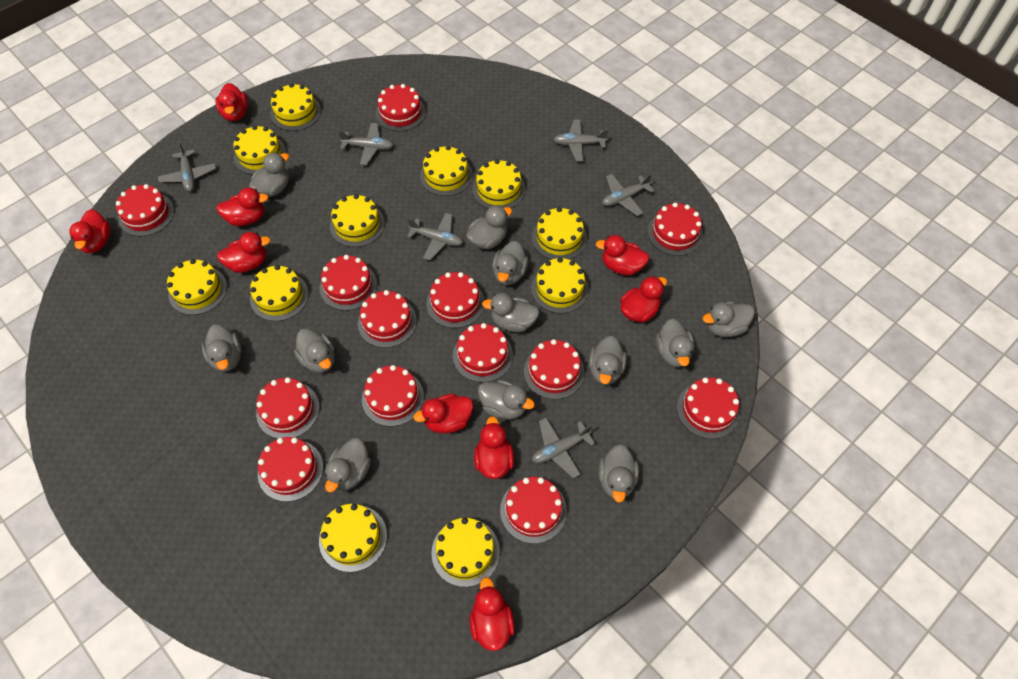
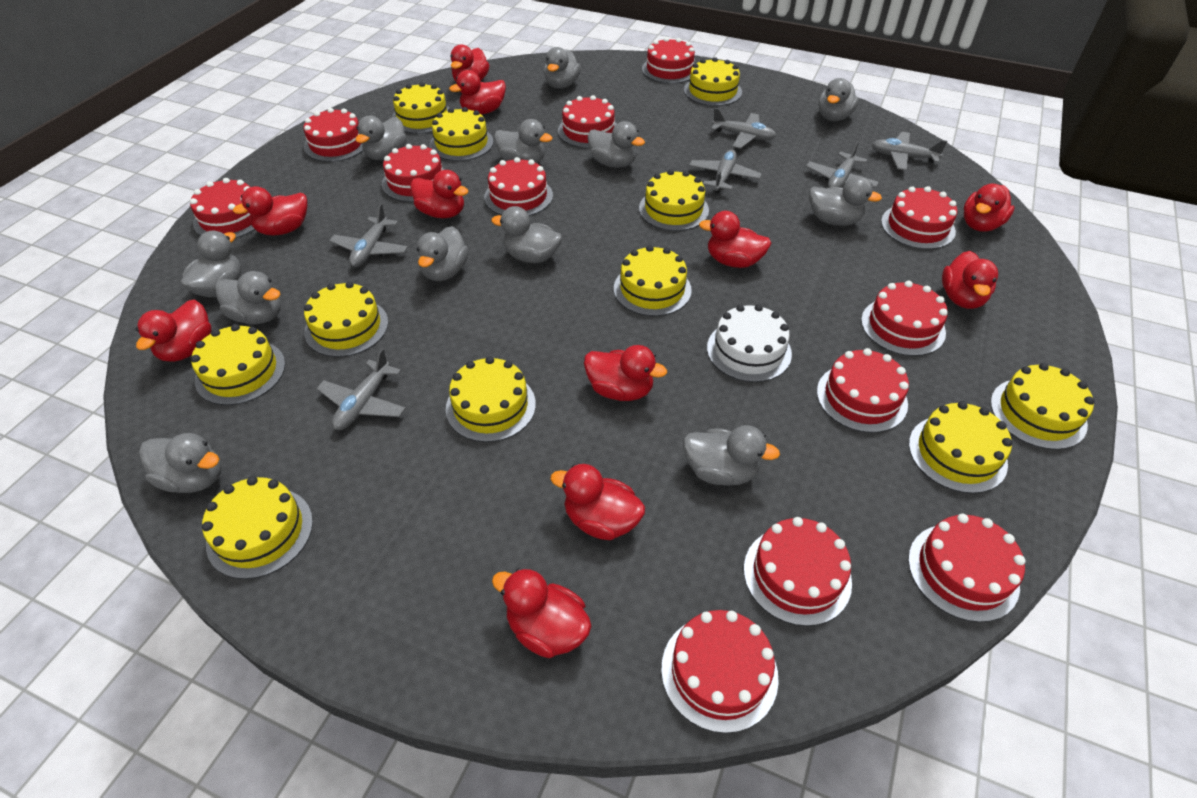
red cake: [116,184,174,236] [256,377,319,439] [258,437,323,502] [320,255,377,311] [358,290,417,348] [362,365,424,426] [376,84,426,131] [426,272,484,328] [453,323,513,382] [500,477,567,544] [524,339,585,399] [648,202,703,256] [677,377,740,439] = 13 -> [190,178,255,238] [304,108,363,162] [382,144,445,202] [484,157,553,216] [558,95,617,148] [642,37,695,84] [661,610,779,733] [744,517,852,626] [817,348,909,433] [861,281,948,356] [881,186,957,249] [908,514,1025,622] = 12
red duck: [69,209,110,253] [216,83,248,121] [216,188,268,226] [217,232,270,273] [414,394,473,433] [469,577,515,651] [474,416,514,479] [596,235,649,275] [620,276,667,322] = 9 -> [136,300,212,362] [233,186,308,235] [410,170,468,218] [449,70,506,114] [450,44,489,82] [492,568,592,658] [550,464,645,540] [584,345,667,401] [699,211,772,268] [942,251,998,309] [964,184,1015,232] = 11
white cake: none = 0 -> [707,304,792,382] = 1

